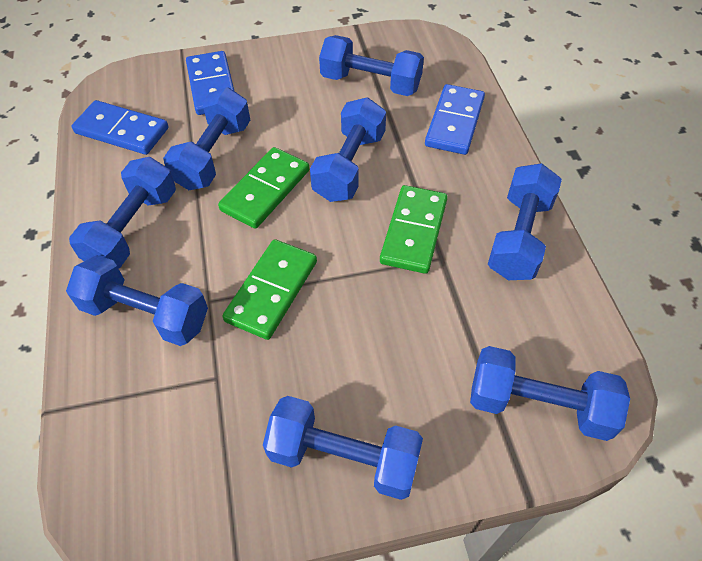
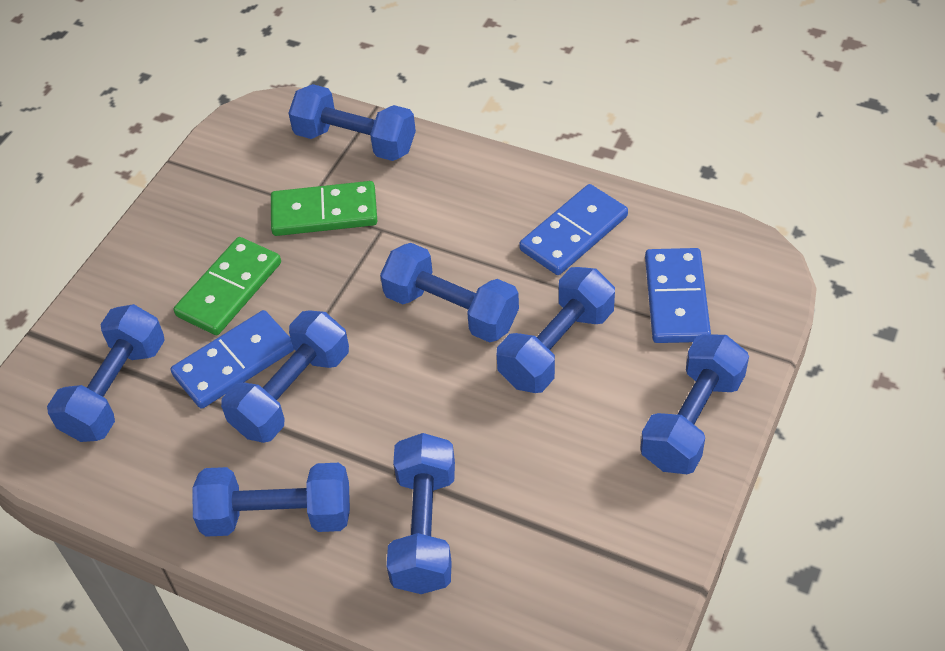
green domino: [218,147,309,229] [222,239,317,340] [380,185,448,274] = 3 -> [174,237,281,335] [271,181,377,236] = 2

